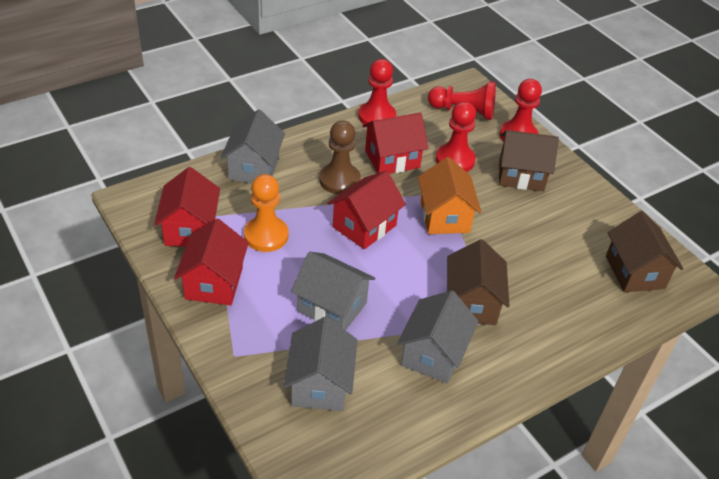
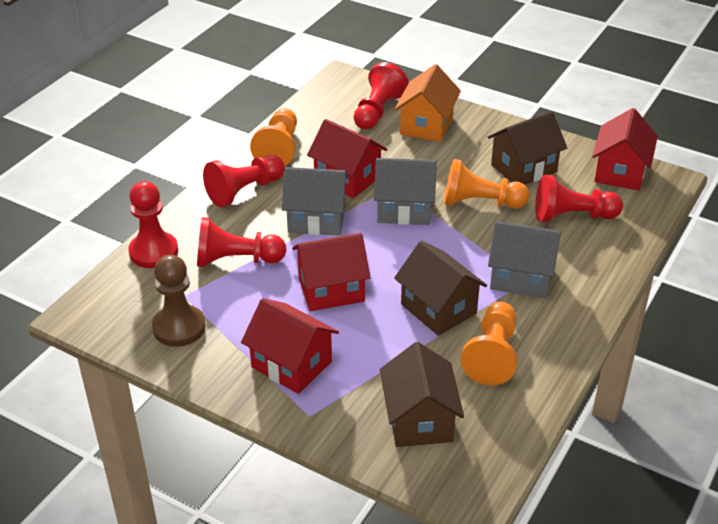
grey house: [221,110,285,183] [284,317,357,411] [291,251,375,330] [397,290,479,384] = 4 -> [282,167,349,236] [374,158,437,225] [488,221,561,298] = 3
orange pawn: [244,174,289,252] = 1 -> [250,108,297,166] [444,159,529,209] [460,302,517,385] = 3
red pawn: [358,59,396,124] [428,82,496,120] [436,102,476,172] [500,79,542,142] = 4 -> [128,181,178,268] [197,217,286,267] [203,155,285,207] [354,62,409,130] [535,175,623,222] = 5

